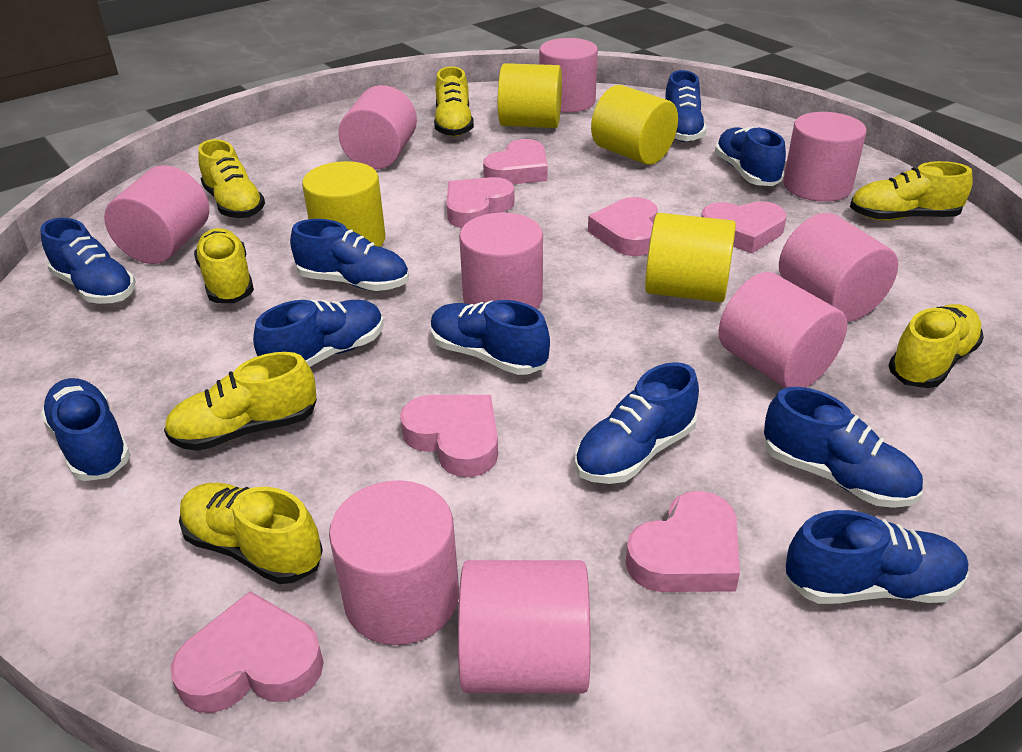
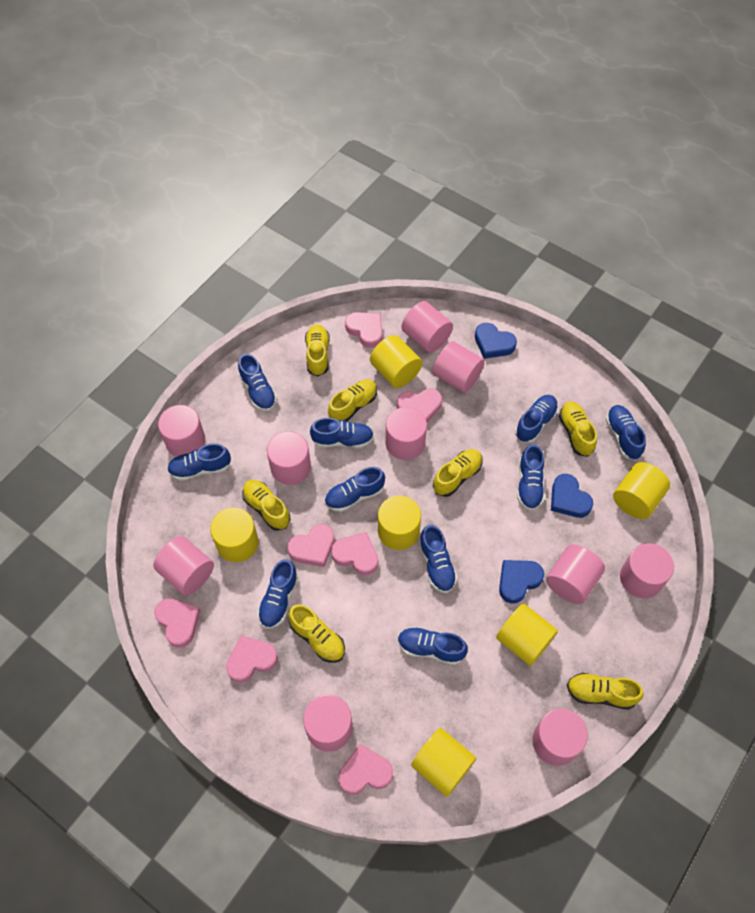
blue heart: none = 0 -> [475,323,517,359] [499,560,544,604] [551,474,593,518] = 3
pink cylinder: [104,165,209,264] [329,480,459,645] [338,85,417,169] [458,560,591,694] [459,212,543,309] [539,38,598,112] [719,272,847,388] [779,213,898,322] [783,112,867,202] = 9 -> [153,536,214,595] [158,405,205,457] [267,431,311,485] [303,694,353,752] [386,407,427,460] [401,301,453,353] [433,341,485,393] [532,708,588,766] [546,544,605,604] [620,543,674,598] = 10
yellow cylinder: [302,161,385,247] [498,63,562,128] [591,85,678,165] [645,213,736,302] = 4 -> [210,508,258,562] [370,335,422,388] [378,496,421,550] [411,728,476,797] [496,603,558,666] [613,462,670,519] = 6

